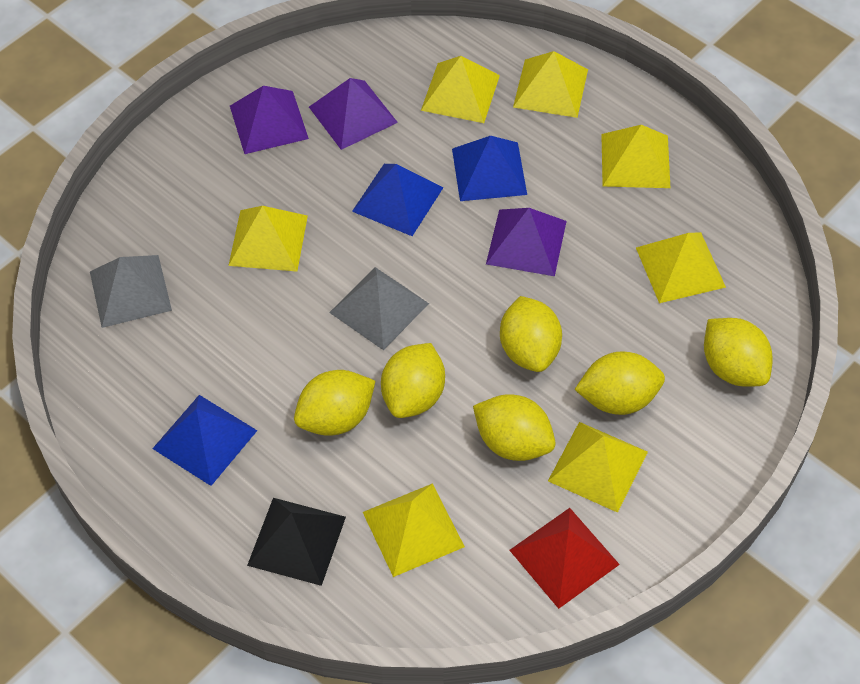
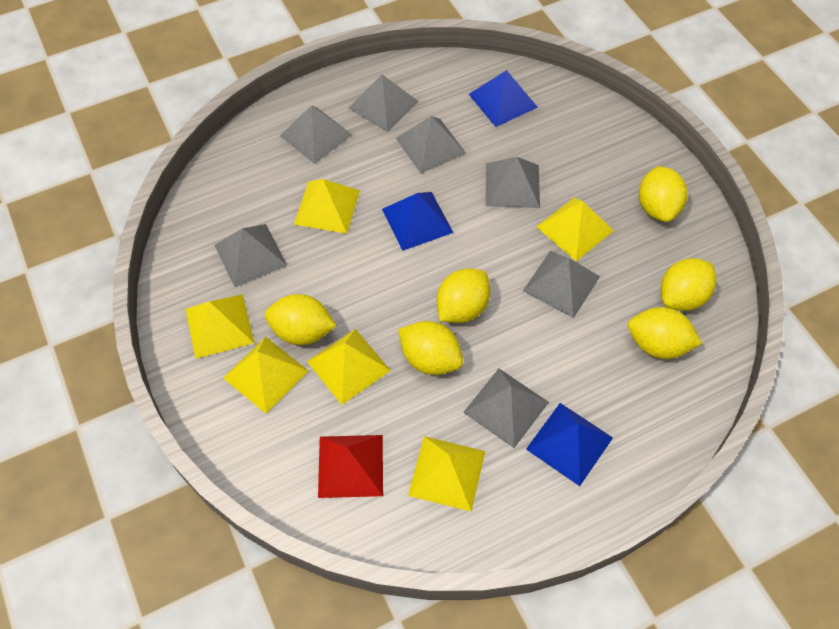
black pyramid: [247,498,346,586] = 1 -> none = 0
grey pyramid: [90,255,172,328] [329,267,429,350] = 2 -> [215,224,287,287] [280,105,352,164] [348,75,419,132] [396,116,466,174] [463,369,549,448] [486,157,540,208] [523,251,600,318] = 7
purple pyramid: [230,86,309,154] [309,78,398,150] [486,208,567,276] = 3 -> none = 0
yellow pyramid: [228,206,308,272] [363,483,465,577] [421,56,500,123] [513,51,588,118] [548,422,648,513] [601,125,670,188] [636,232,726,303] = 7 -> [186,294,254,359] [223,337,308,414] [294,179,360,234] [307,329,391,405] [408,436,485,511] [536,198,614,261] = 6

